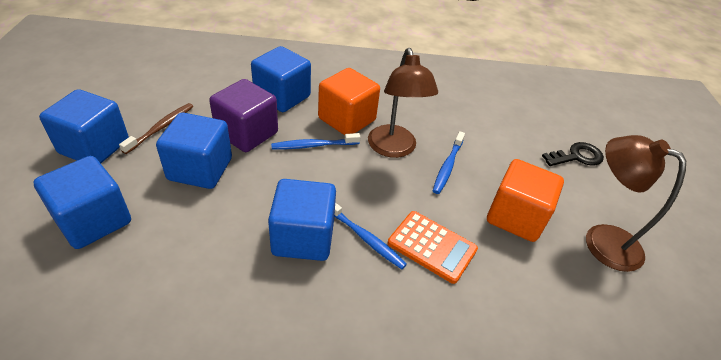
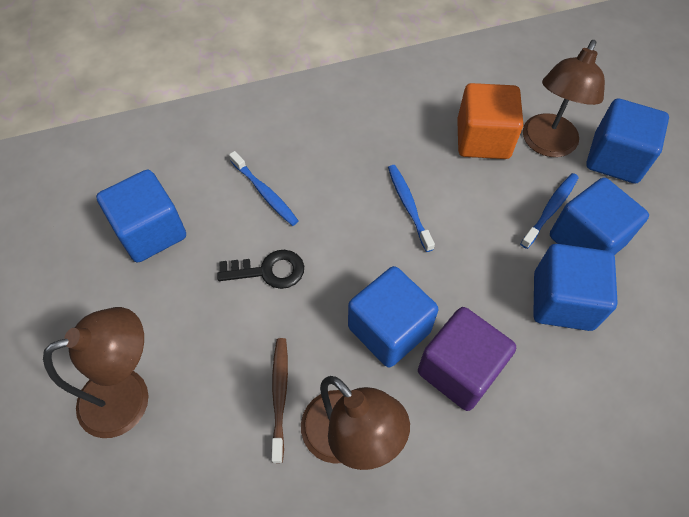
brown lamp: [368,48,438,158] [586,135,686,272] = 2 -> [43,307,149,438] [301,376,410,470] [523,40,605,157] = 3
orange calculator: [388,211,478,284] = 1 -> none = 0
orange cube: [318,68,380,135] [487,159,564,242] = 2 -> [457,83,523,159] = 1

